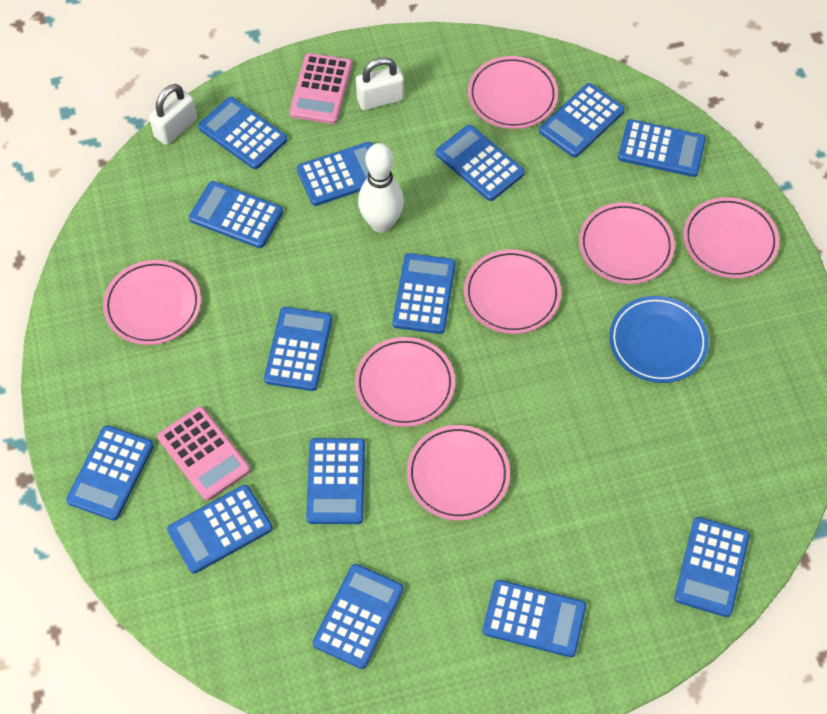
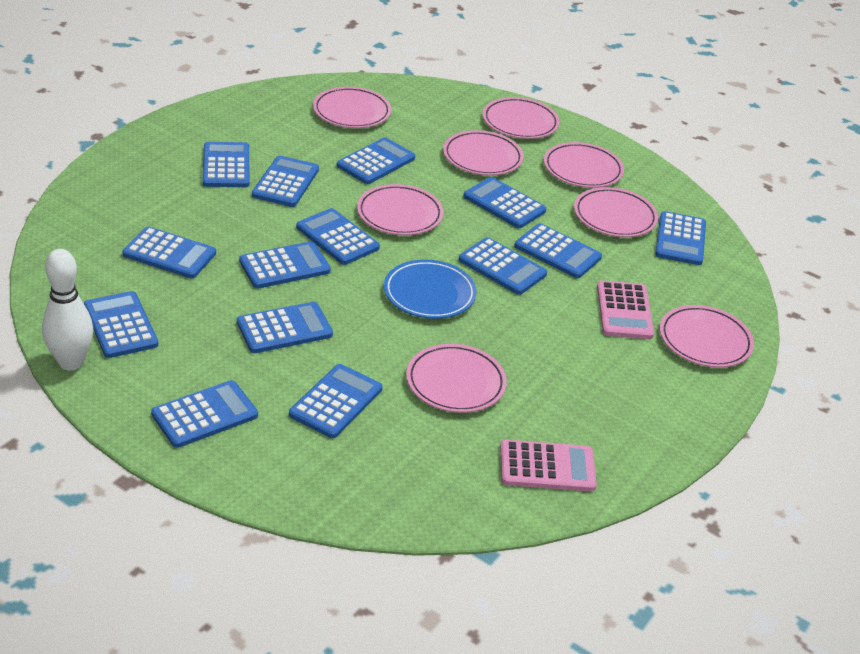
pink plate: [103,260,201,345] [355,337,455,427] [407,425,510,520] [464,250,561,334] [468,56,558,129] [579,202,675,284] [683,197,779,278] = 7 -> [313,87,391,128] [357,184,444,235] [406,344,507,413] [443,130,524,176] [483,97,560,139] [544,142,624,188] [574,187,658,237] [660,305,754,368] = 8
white padlock: [149,84,197,145] [356,57,404,110] = 2 -> none = 0

